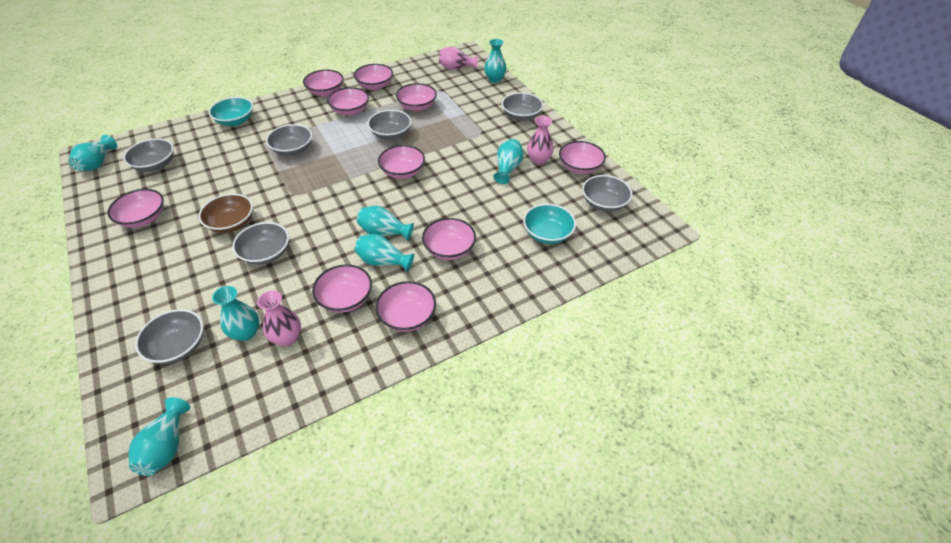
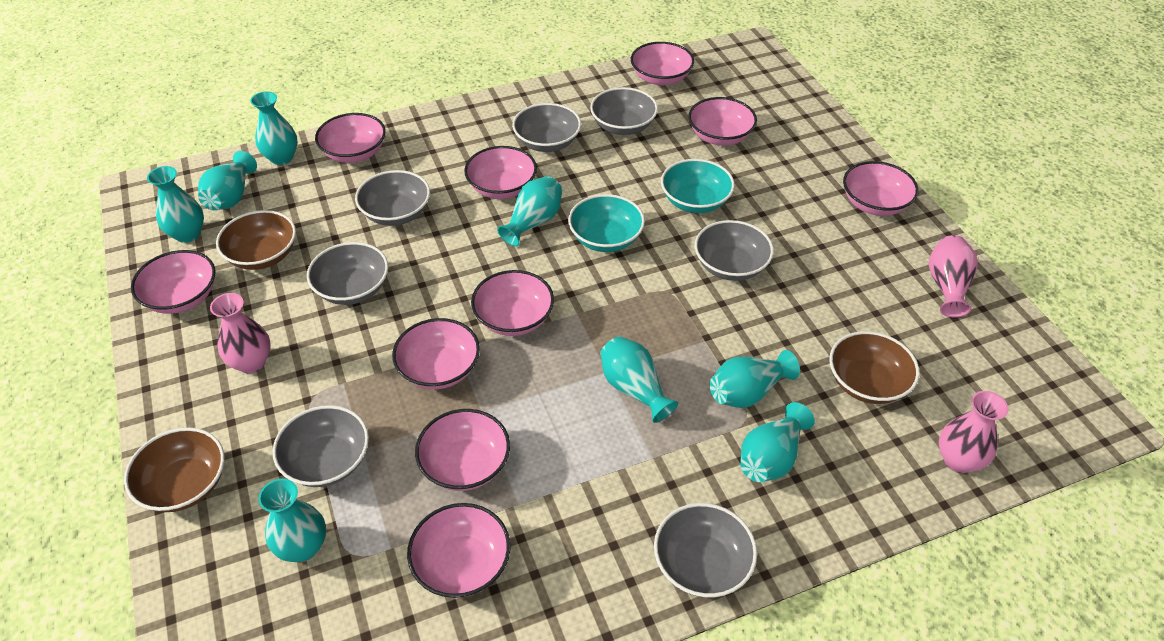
brown bowl: [198,194,253,233] = 1 -> [124,428,224,512] [216,210,296,270] [829,331,920,404] = 3
turquoise vase: [68,135,117,171] [129,397,190,476] [212,286,259,341] [355,234,414,272] [357,206,414,241] [484,39,506,83] [493,139,524,184] = 7 -> [147,166,204,243] [198,151,257,210] [250,91,298,165] [258,479,326,562] [497,176,562,246] [600,336,678,423] [710,350,800,408] [740,402,815,482] = 8

